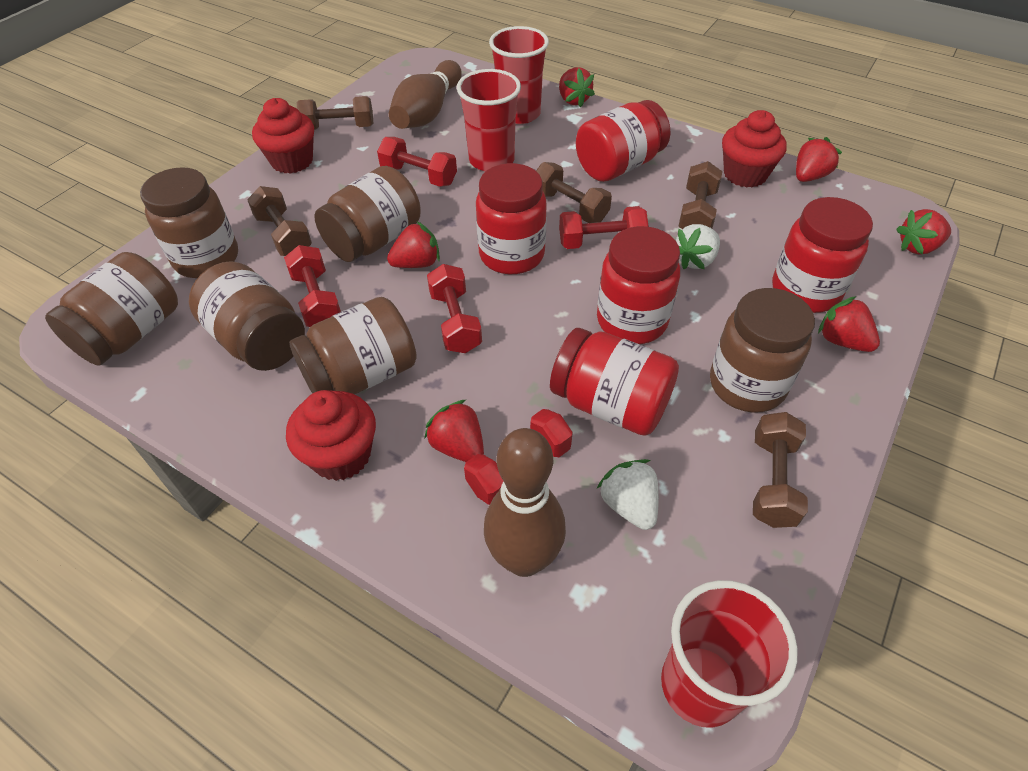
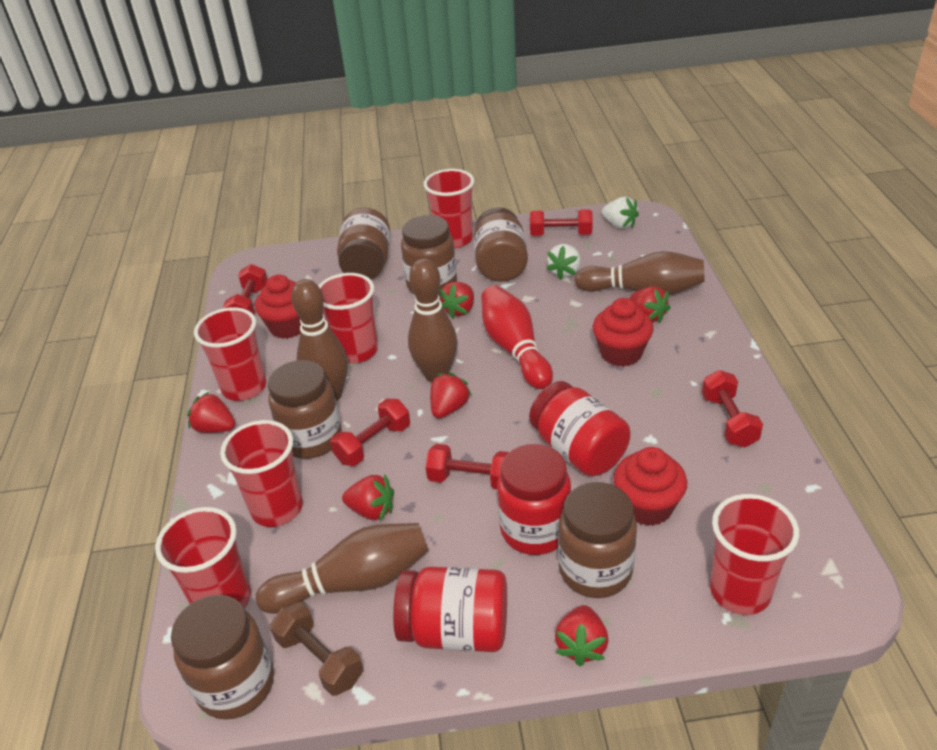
brown bowling pin: [389,60,462,129] [484,428,566,577] = 2 -> [256,523,429,614] [291,279,348,401] [408,258,457,382] [574,251,705,295] = 4
brown dumbbell: [247,186,312,256] [297,96,373,130] [536,162,612,223] [678,161,722,229] [753,412,808,528] = 5 -> [270,602,363,696] = 1
red bowling pin: none = 0 -> [481,286,553,389] = 1
red cup: [457,69,521,172] [489,26,549,124] [661,580,798,728] = 3 -> [155,507,251,609] [194,307,266,401] [220,420,303,527] [318,273,378,363] [424,169,474,248] [710,494,799,615] = 6
red jar: [476,163,547,274] [550,328,679,435] [576,100,670,182] [597,226,680,344] [772,197,873,313] = 5 -> [393,567,507,652] [497,444,571,555] [529,381,630,476] = 3

